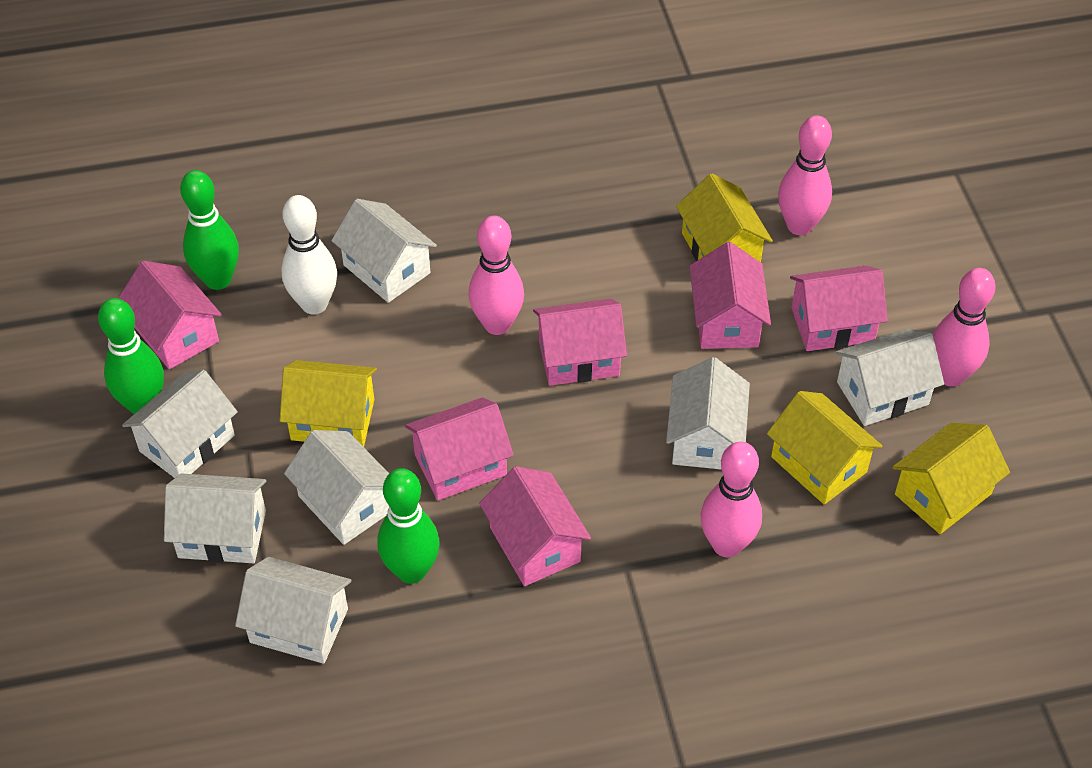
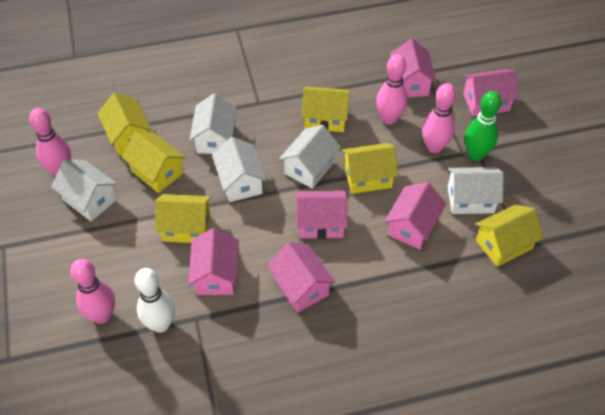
green bowling pin: [98,298,164,414] [180,170,239,290] [377,468,440,584] = 3 -> [465,91,501,161] = 1
white house: [122,370,238,478] [164,473,266,563] [235,557,352,664] [284,430,389,545] [331,199,437,303] [666,357,750,470] [835,329,944,426] = 7 -> [51,160,117,221] [190,93,237,154] [212,137,267,202] [279,125,341,189] [448,167,504,214] = 5
yellow house: [280,360,377,447] [676,174,773,262] [767,391,883,505] [892,422,1010,534] = 4 -> [97,93,152,156] [122,132,186,193] [155,194,211,243] [302,87,350,132] [342,143,398,194] [475,205,544,267] = 6

